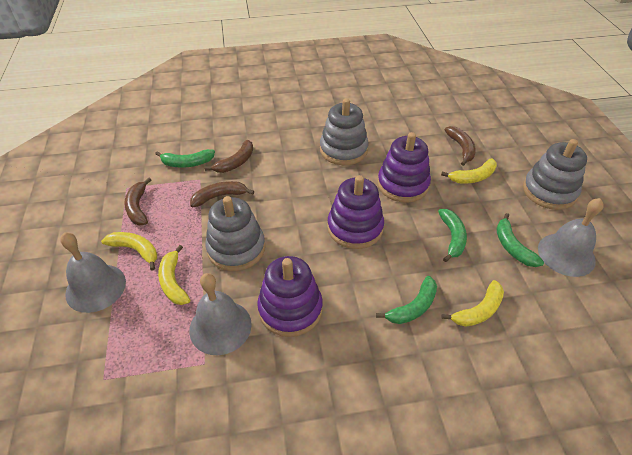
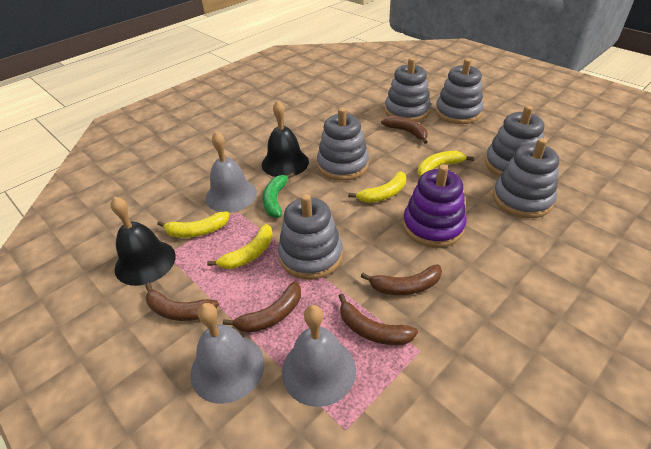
black bell: none = 0 -> [111,196,176,286] [262,100,309,177] = 2
brown banana: [124,178,151,225] [190,181,254,207] [204,140,253,173] [445,126,476,166] = 4 -> [145,283,219,321] [223,281,301,333] [339,293,418,345] [361,264,442,295] [381,116,428,144] = 5
green banana: [155,149,215,168] [376,276,437,324] [438,209,467,262] [496,213,544,267] = 4 -> [263,172,294,218] = 1
grey stacking toy: [205,196,265,271] [320,98,368,165] [523,139,587,210] = 3 -> [278,194,343,280] [317,108,369,181] [385,58,431,122] [435,58,483,124] [485,106,544,177] [493,138,559,218] = 6
purple stacking toy: [257,256,323,337] [327,175,384,249] [378,132,431,203] = 3 -> [403,164,467,248] = 1

